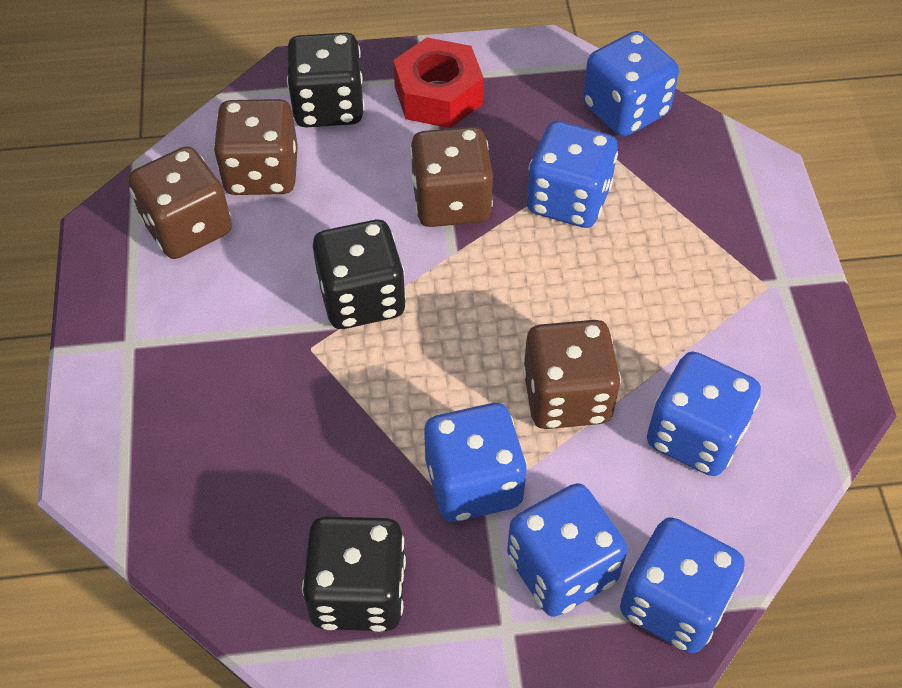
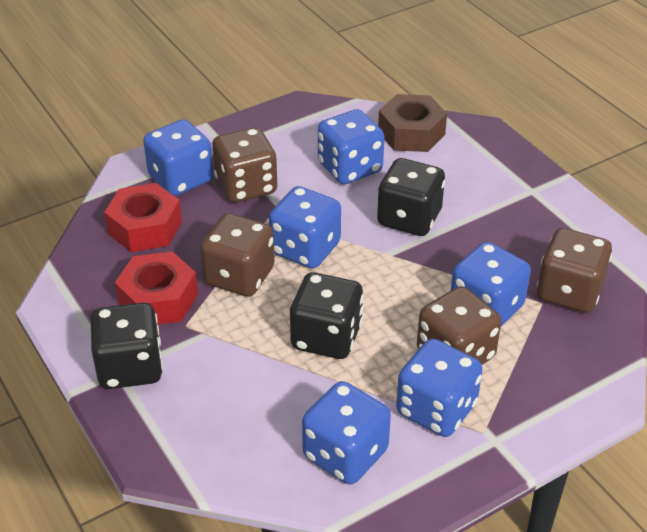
brown nut: none = 0 -> [378,94,447,152] = 1
red nut: [393,37,484,128] = 1 -> [104,183,182,252] [115,251,198,325] = 2

